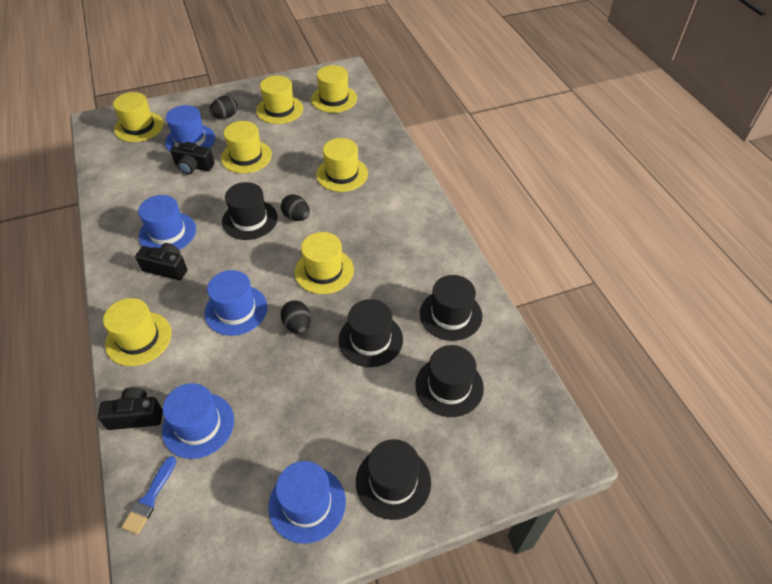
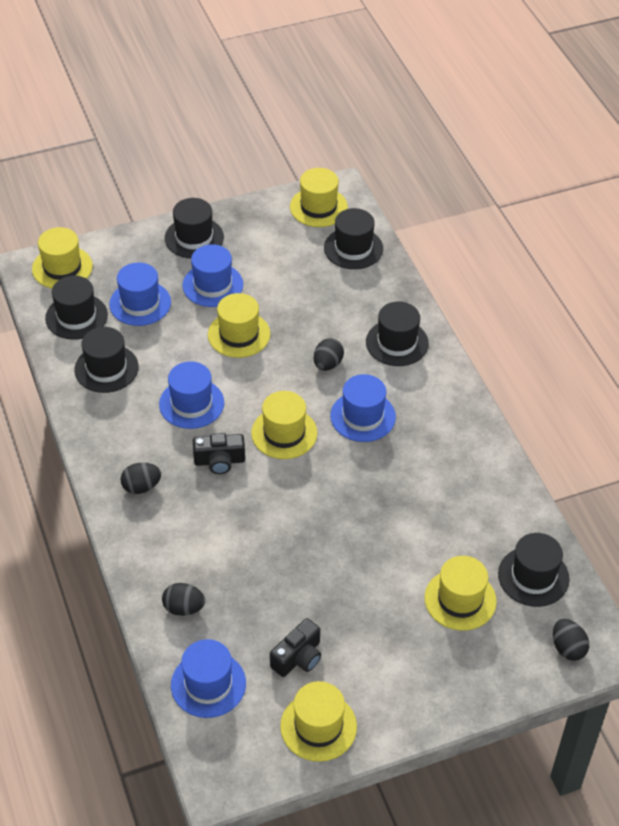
black camera: [98,387,163,430] [135,243,187,280] [170,142,215,174] = 3 -> [193,433,245,474] [270,618,321,677] = 2
black egg: [210,96,238,119] [281,194,310,221] [281,300,311,334] = 3 -> [121,462,161,494] [162,583,205,616] [314,338,344,371] [553,619,589,661] = 4
black hat: [222,182,278,240] [339,299,403,367] [356,439,431,520] [415,345,484,417] [420,275,482,341] = 5 -> [45,276,108,340] [74,327,139,393] [165,198,224,258] [324,208,383,269] [366,302,429,366] [498,533,570,607] = 6
blue brush: [121,456,176,534] = 1 -> none = 0
yellow hat: [103,298,172,366] [113,92,164,142] [221,121,272,173] [256,75,303,124] [294,232,354,294] [311,65,357,113] [316,138,368,192] = 7 -> [32,227,93,289] [208,293,270,358] [251,391,317,459] [280,681,357,762] [290,168,348,227] [424,556,497,631] = 6

